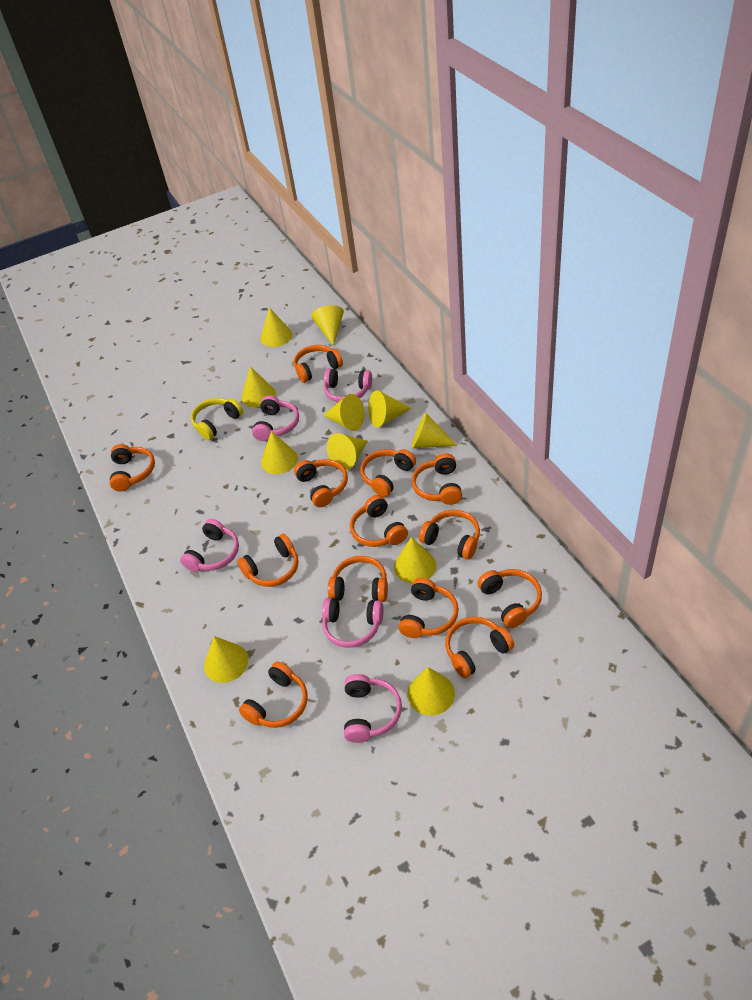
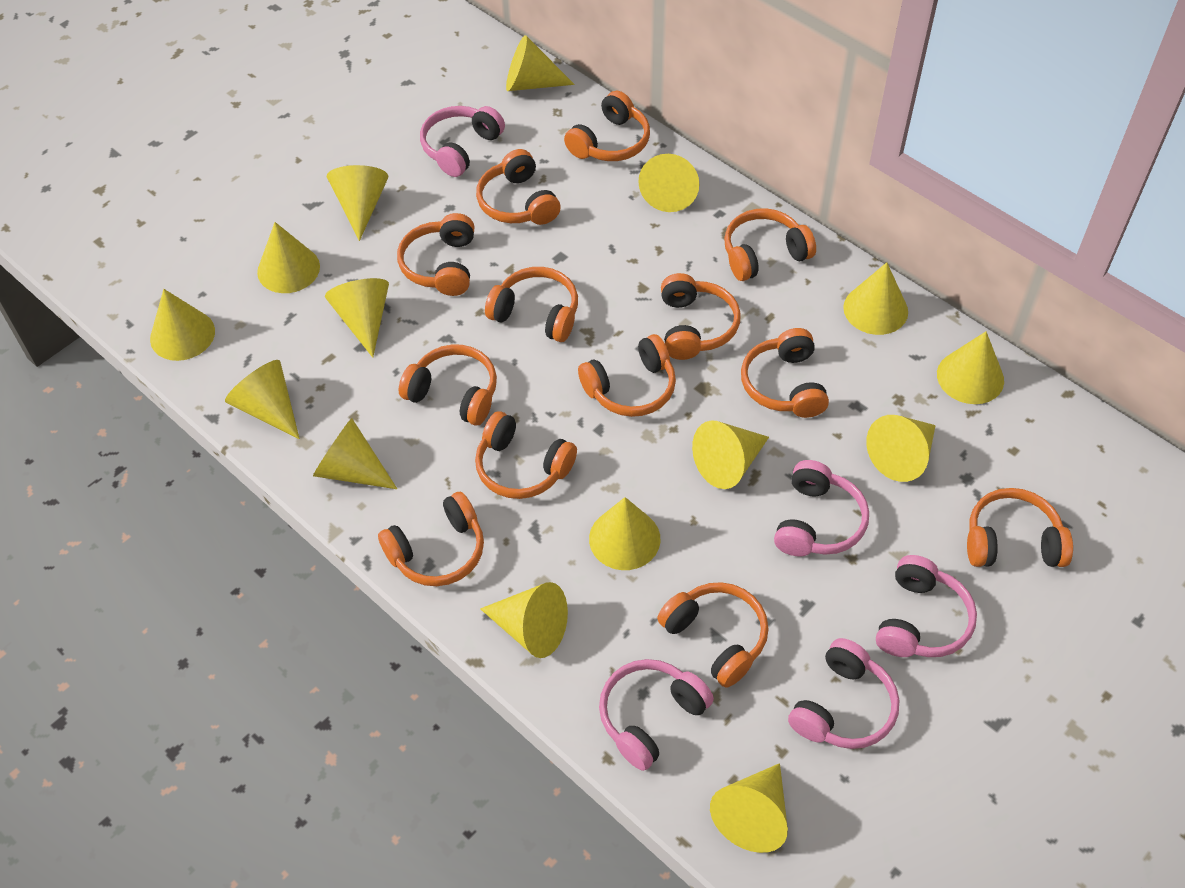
yellow cone: [204,636,248,683] [241,366,276,408] [261,307,292,347] [261,431,298,474] [311,305,344,346] [323,394,365,431] [327,433,368,470] [368,390,412,427] [394,537,436,583] [407,667,455,716] [412,413,458,448] = 11 -> [150,289,215,361] [225,360,300,439] [257,222,320,293] [313,418,397,489] [325,278,389,358] [327,165,388,241] [480,582,568,658] [506,35,575,91] [589,497,661,570] [638,154,699,212] [692,421,769,489] [710,763,788,853] [843,262,908,335] [866,415,936,482] [937,331,1004,404] = 15
yellow headphones: [191,398,243,440] = 1 -> none = 0

